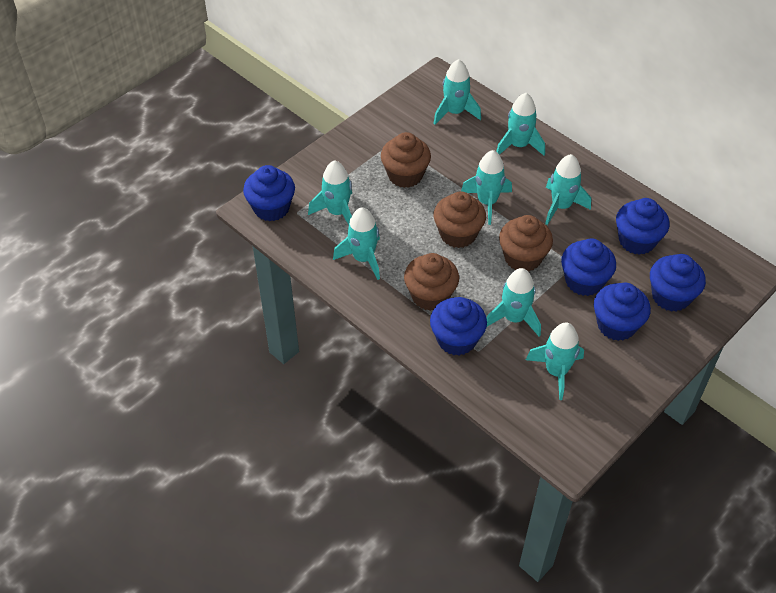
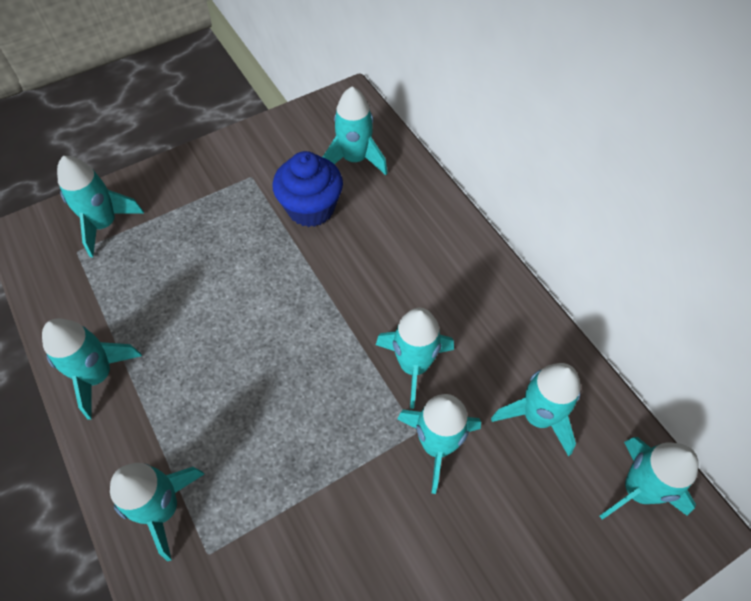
blue cupcake: [243,165,295,221] [430,297,487,355] [561,238,616,296] [594,283,651,341] [616,198,670,255] [650,254,706,312] = 6 -> [272,151,343,227] = 1
brown cupcake: [381,132,431,188] [404,253,459,311] [433,191,486,248] [499,215,553,272] = 4 -> none = 0

